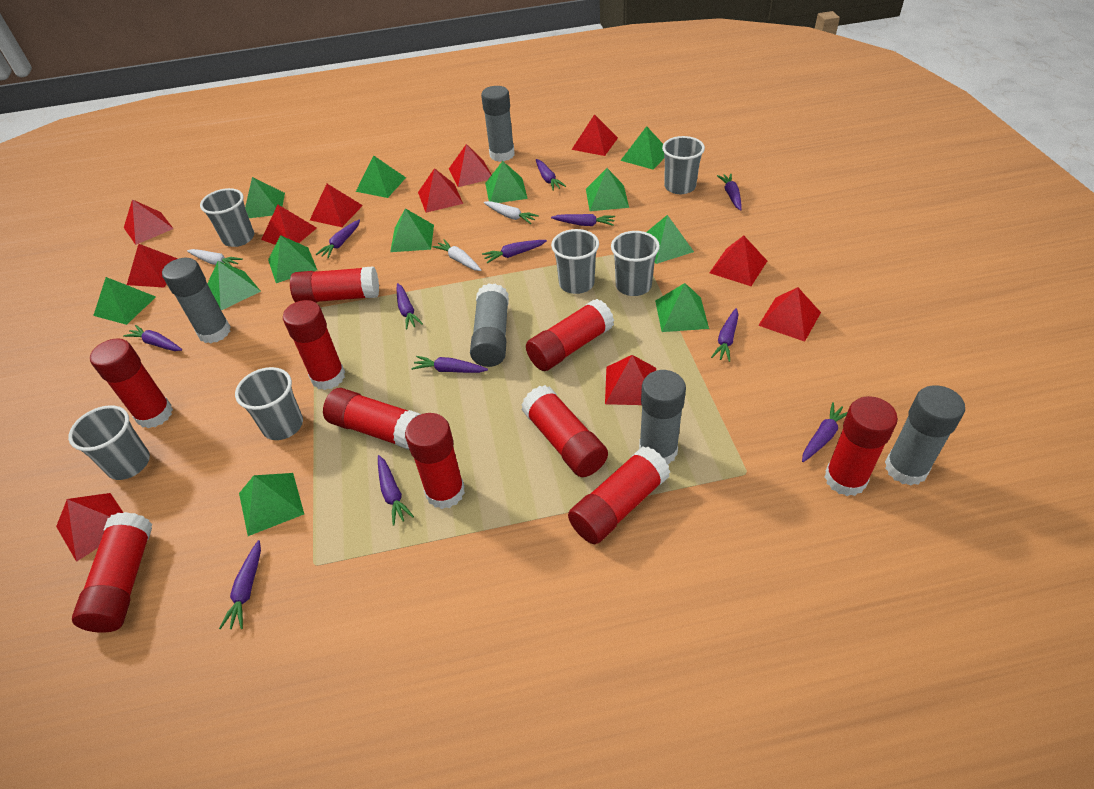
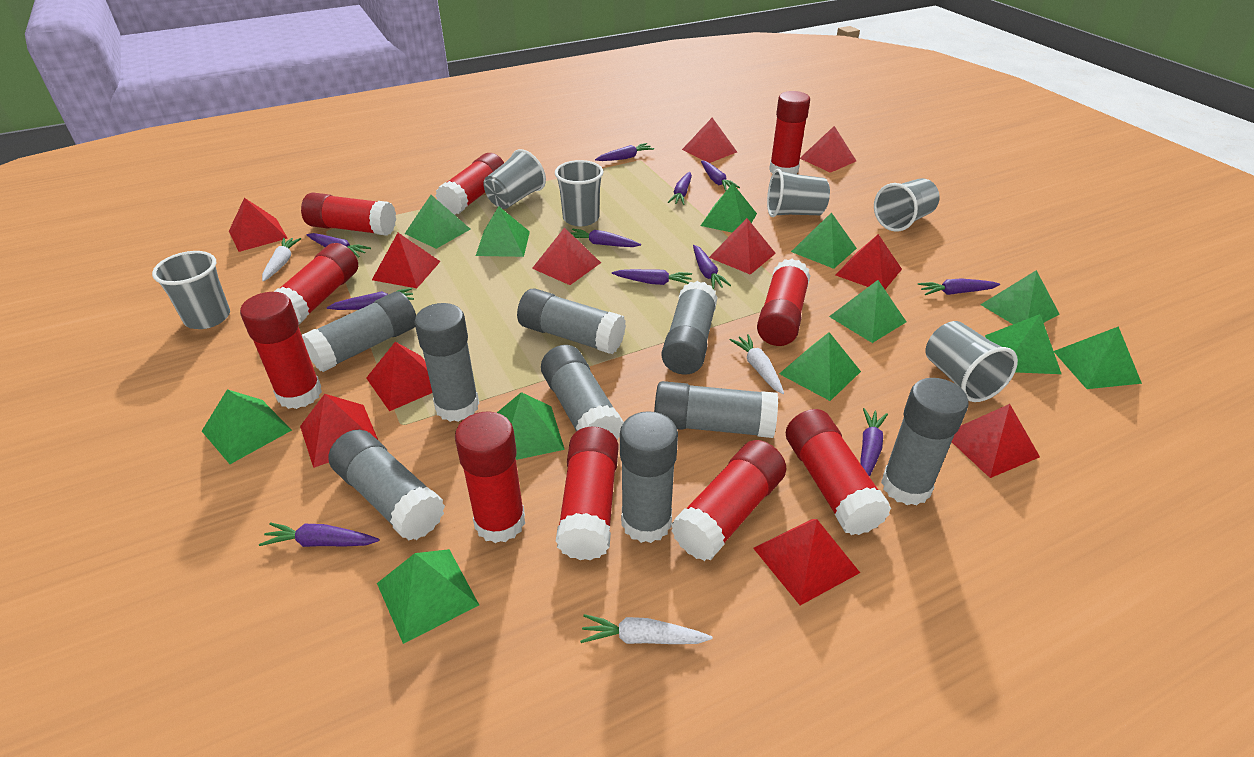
grey glue stick: [162,258,231,344] [470,283,509,367] [481,86,515,162] [639,370,686,465] [885,385,965,486] = 5 -> [302,291,416,372] [328,430,445,541] [414,303,479,422] [517,288,626,354] [541,345,624,439] [620,411,678,543] [654,381,778,438] [662,281,718,375] [881,378,969,505] = 9
purple carrot: [123,325,182,351] [219,540,261,629] [316,219,360,258] [378,455,414,526] [397,283,423,330] [412,356,488,373] [482,240,547,263] [536,159,566,191] [551,214,615,226] [711,308,739,362] [717,174,742,210] [802,402,847,462] = 12 -> [259,522,380,547] [307,233,371,257] [327,288,414,310] [571,229,641,247] [595,143,654,161] [612,269,692,285] [668,172,692,205] [693,245,731,289] [701,160,740,191] [860,408,888,477] [918,278,1000,295] = 11

